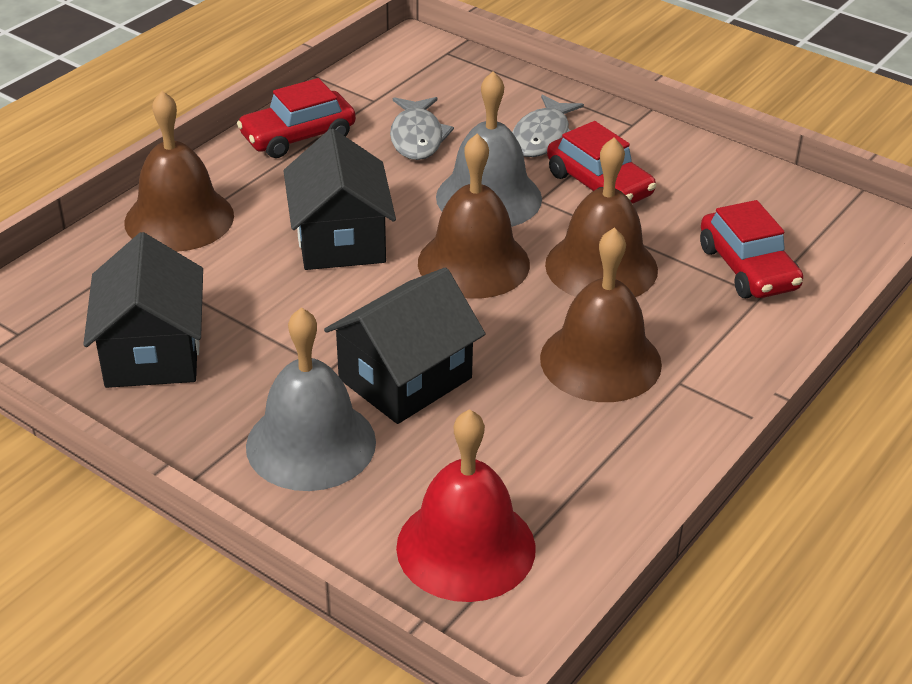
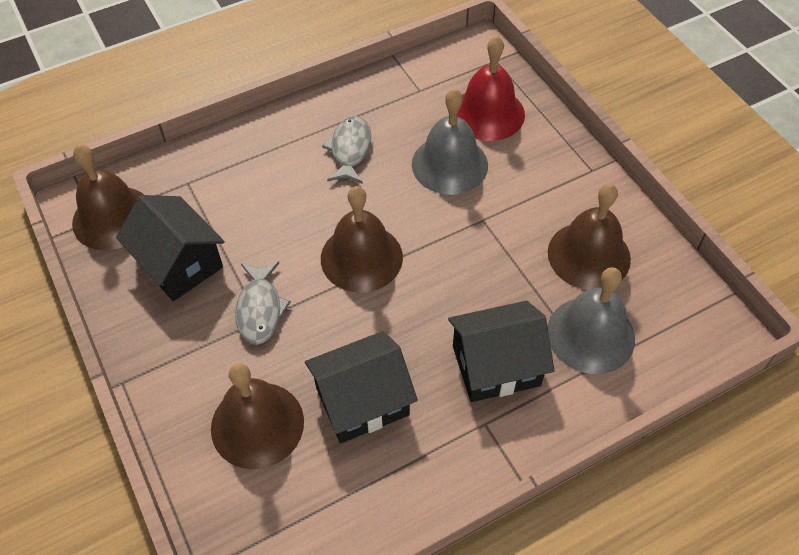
red car: [237,78,356,158] [547,121,656,204] [700,200,803,298] = 3 -> none = 0

